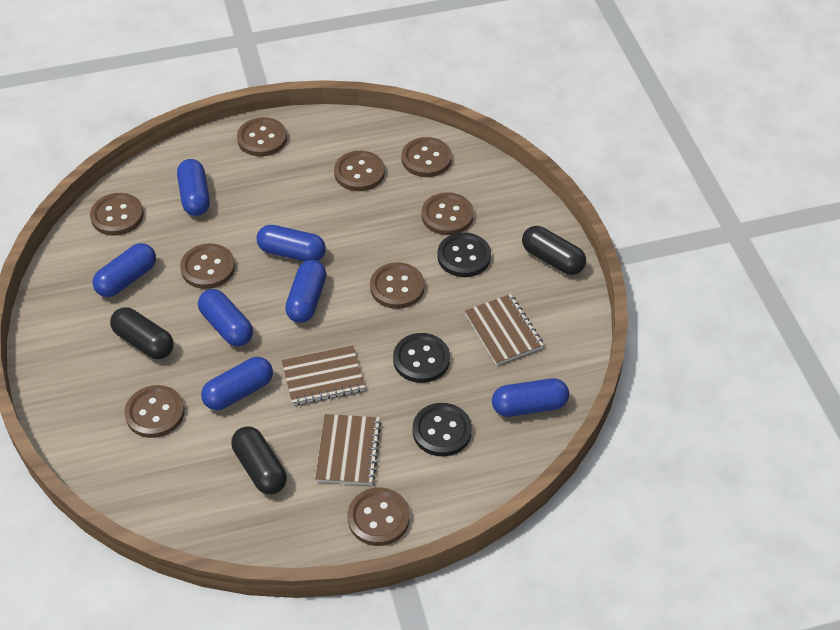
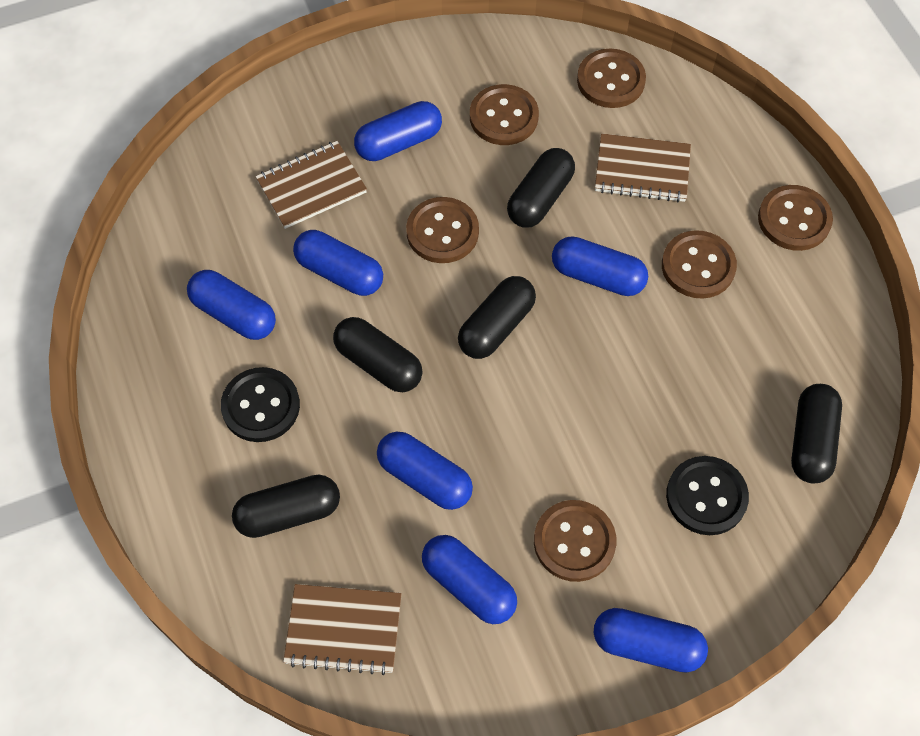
black button: [393,333,450,383] [413,403,472,456] [437,232,491,277] = 3 -> [221,367,300,442] [666,456,749,535] = 2
black capsule: [110,307,174,359] [231,427,287,494] [522,226,586,275] = 3 -> [232,475,340,538] [333,317,422,392] [458,276,536,359] [507,148,575,228] [791,384,842,484] = 5
brown button: [90,193,144,236] [124,385,185,438] [180,244,235,289] [237,117,287,156] [334,151,385,191] [348,487,410,546] [370,262,425,309] [402,137,452,177] [421,192,474,235] = 9 -> [406,197,479,263] [470,84,539,145] [534,500,617,582] [577,49,646,108] [662,230,737,299] [758,185,833,251] = 6

